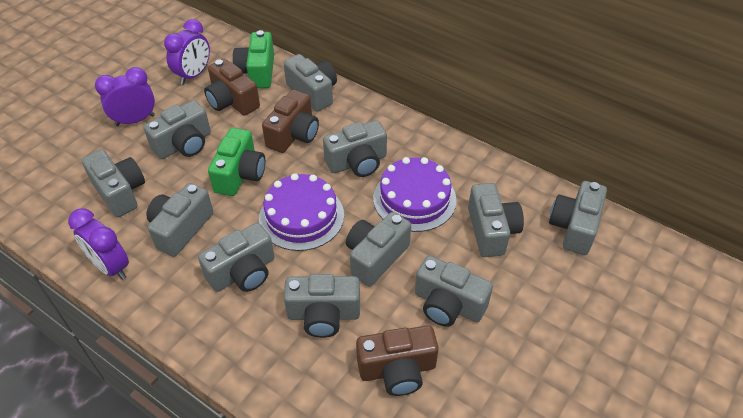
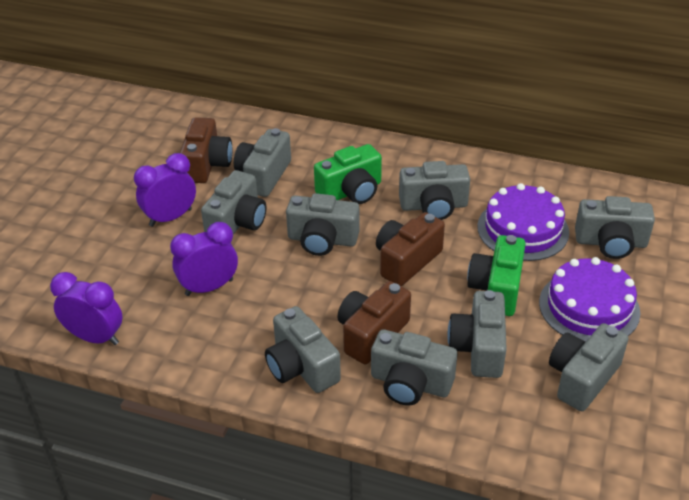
grey camera: [82,149,145,217] [143,100,211,159] [147,183,213,257] [198,223,275,292] [284,54,337,111] [284,274,360,338] [323,120,387,177] [346,212,411,287] [415,256,493,327] [468,183,524,257] [549,181,607,255] = 11 -> [201,170,266,235] [234,128,291,197] [265,306,341,393] [286,193,360,256] [371,329,457,405] [399,161,470,220] [447,290,507,378] [549,323,628,411] [575,196,655,259] = 9

